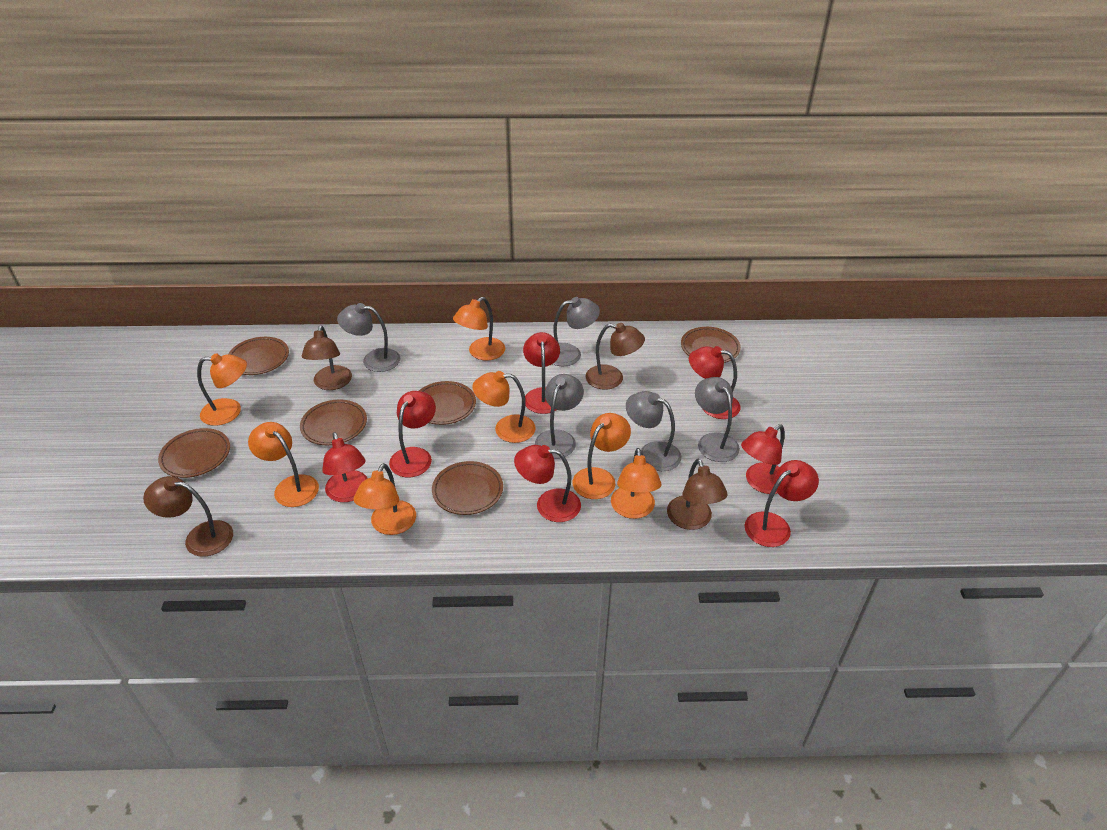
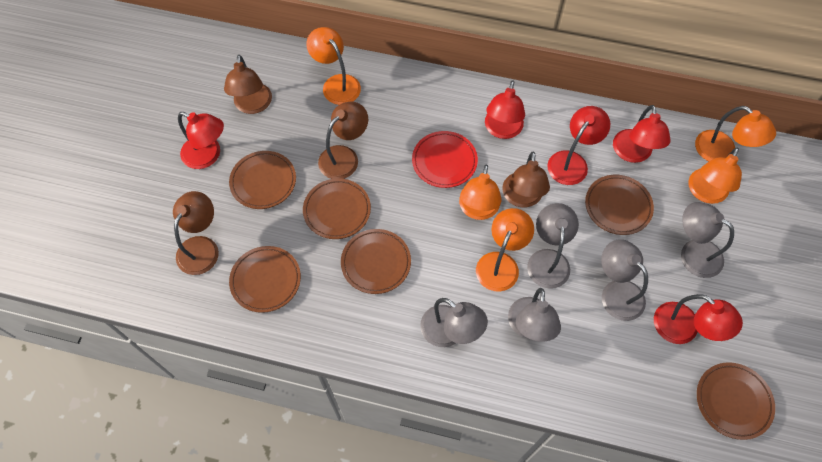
orange lamp: [197,353,247,426] [248,422,319,507] [354,463,416,535] [453,297,505,361] [472,371,536,443] [573,413,631,499] [611,448,661,519] = 7 -> [306,27,361,105] [459,164,502,220] [476,208,534,292] [689,148,742,204] [695,106,776,161] = 5
red lamp: [322,432,368,502] [389,391,436,477] [514,445,581,522] [523,332,560,414] [689,346,740,419] [741,424,785,494] [744,460,819,547] = 7 -> [178,112,224,169] [485,80,525,139] [547,106,610,185] [613,105,671,163] [654,294,743,344] = 5
red plate: none = 0 -> [412,131,478,188] = 1

